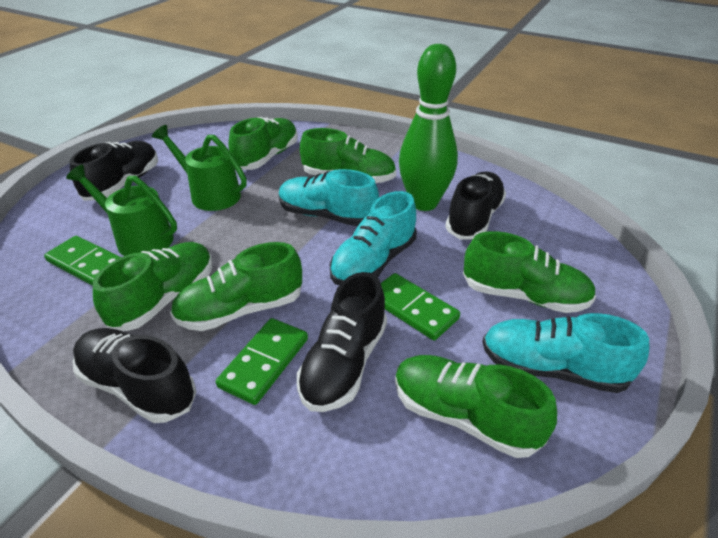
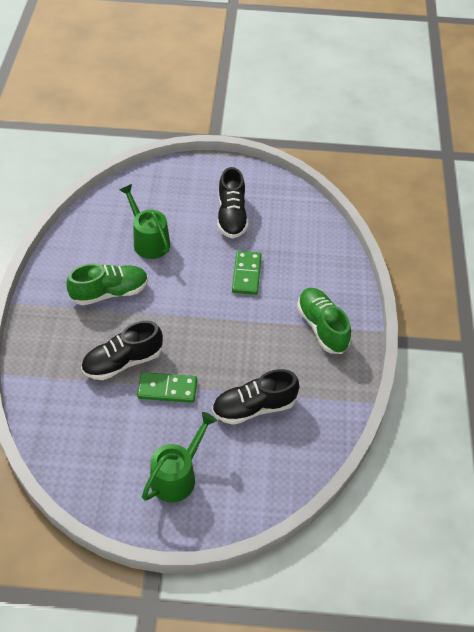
black shoe: [69,141,158,201] [72,328,196,423] [297,272,387,412] [445,171,506,240] = 4 -> [81,321,163,380] [212,369,299,425] [217,167,248,238] = 3
green bowling pin: [399,44,458,211] = 1 -> none = 0
green domino: [44,236,121,286] [216,318,308,405] [381,273,460,340] = 3 -> [137,372,197,403] [232,251,262,295] = 2
green shoe: [93,242,212,331] [170,242,302,331] [228,117,298,170] [300,128,396,183] [395,355,557,458] [463,231,596,313] = 6 -> [67,264,148,305] [297,288,351,354] = 2
turquoise shoe: [279,169,379,226] [330,191,417,285] [482,313,649,393] = 3 -> none = 0

